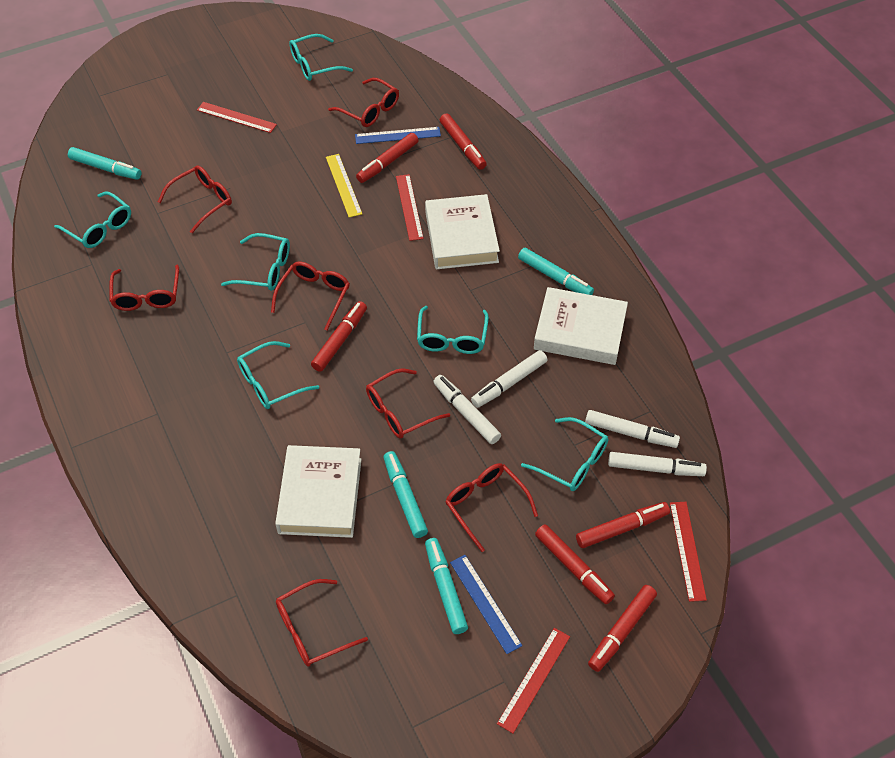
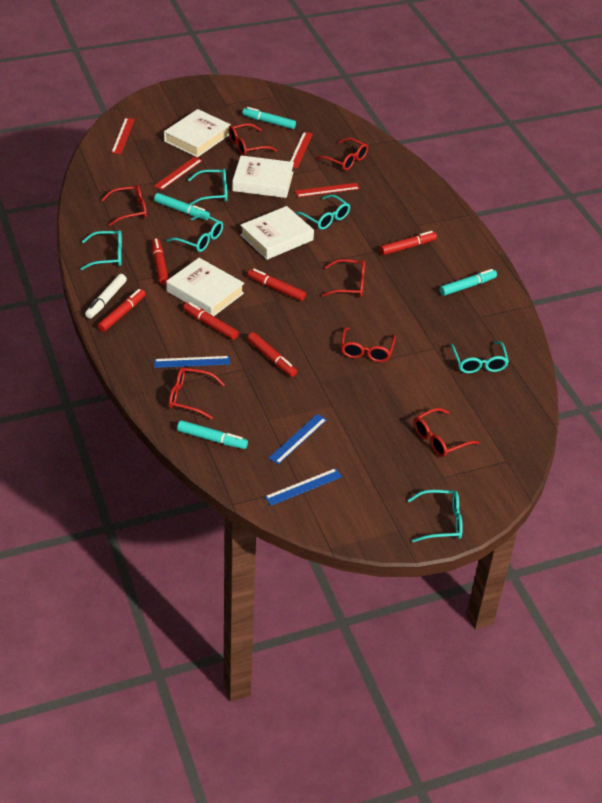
blue ruler: [355,127,441,144] [450,555,522,654] = 2 -> [154,356,230,368] [265,468,342,506] [269,414,327,464] = 3
white book: [275,445,362,538] [425,194,500,270] [534,287,628,365] = 3 -> [164,109,231,157] [166,258,244,316] [232,155,294,198] [240,206,314,260] = 4
white marker: [433,375,501,444] [471,350,547,408] [585,410,680,448] [608,452,707,476] = 4 -> [85,274,127,319] = 1
yellow ruler: [326,154,362,217] = 1 -> none = 0

